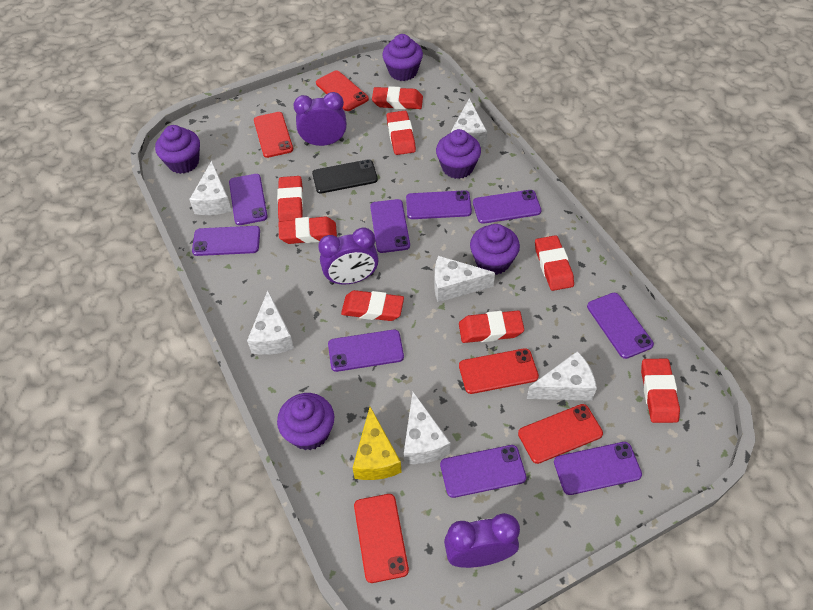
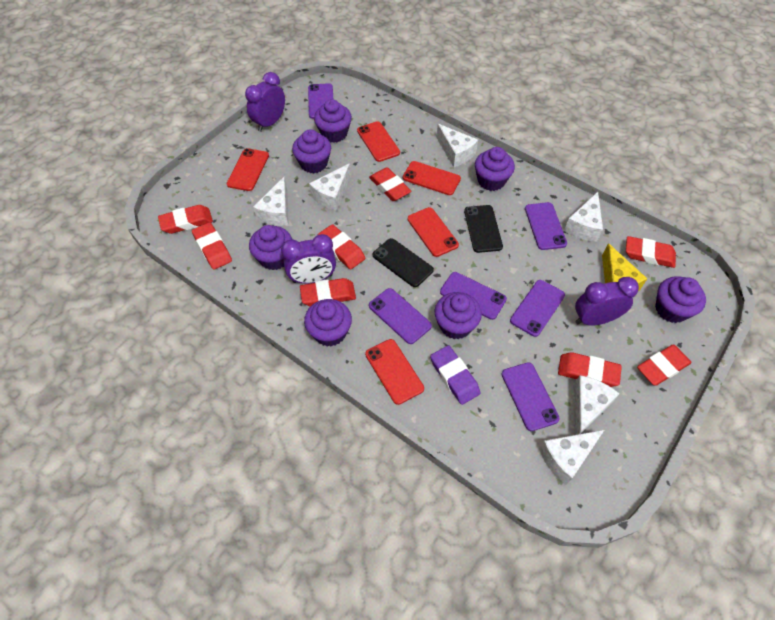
black phone: [312,159,378,193] = 1 -> [373,238,434,287] [464,205,503,253] = 2
purple cupcake: [155,125,200,174] [277,393,334,450] [382,34,423,81] [436,129,481,179] [470,224,520,275] = 5 -> [249,225,293,270] [292,129,331,173] [304,299,352,347] [314,99,352,143] [435,292,482,339] [475,147,515,191] [655,276,706,323] = 7
purple eraser: none = 0 -> [430,345,480,405] = 1
purple phone: [192,226,260,256] [229,174,268,225] [328,329,404,372] [370,199,410,253] [406,190,472,219] [440,445,526,498] [473,190,542,224] [554,442,642,495] [587,293,654,359] = 9 -> [308,83,333,119] [369,288,432,344] [440,272,507,320] [501,362,560,431] [510,280,565,337] [525,202,567,250] = 6

